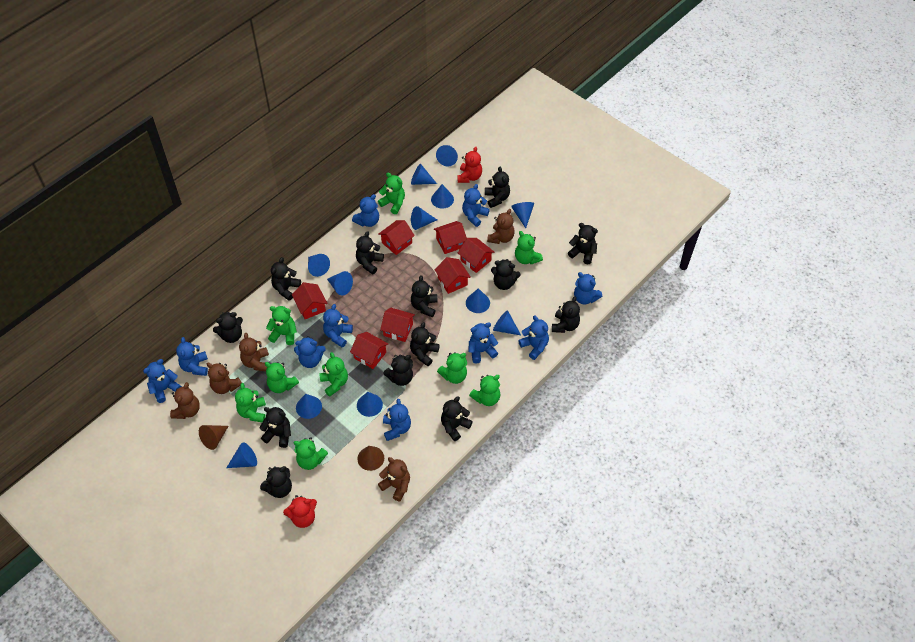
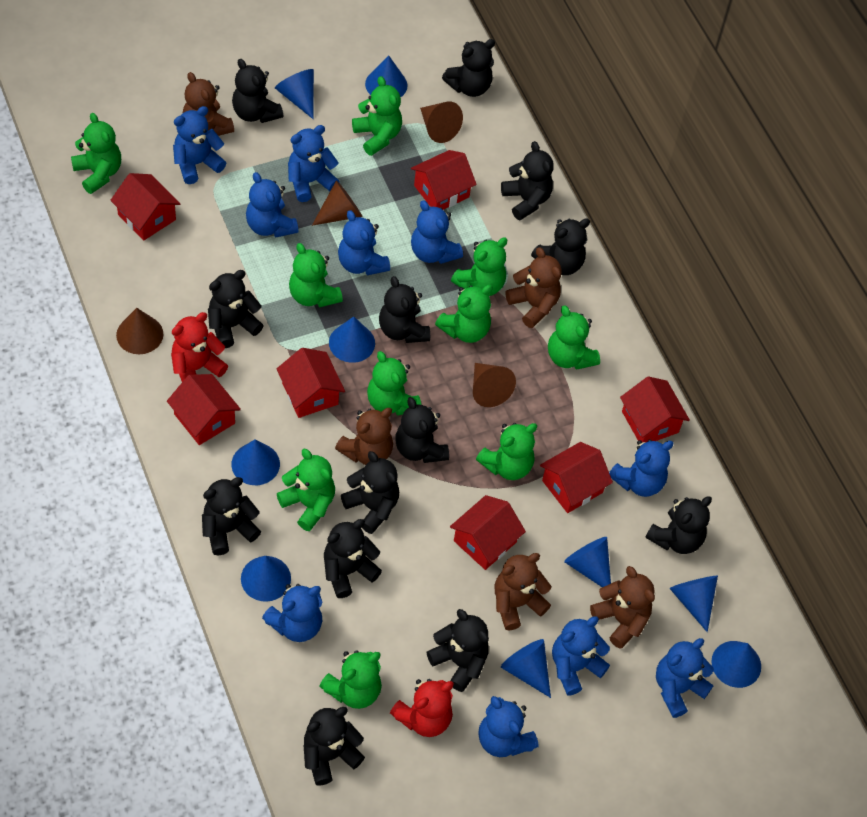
blue cone: [226,443,257,468] [296,394,322,419] [308,254,330,277] [327,271,353,295] [357,392,383,417] [411,164,437,185] [411,206,437,230] [431,184,454,209] [436,145,458,166] [466,288,490,313] [493,310,521,335] [511,202,534,228] = 12 -> [231,439,280,485] [241,556,291,602] [275,69,314,119] [329,317,375,363] [365,55,408,98] [501,639,551,698] [564,537,611,587] [669,576,718,632] [711,641,761,688] = 9
brown cone: [199,425,228,450] [357,446,384,471] = 2 -> [116,308,164,354] [312,180,362,226] [420,102,463,143] [473,363,516,407] = 4
green teddy bear: [235,383,266,422] [265,362,299,393] [266,306,297,345] [293,437,328,470] [319,352,348,397] [378,172,405,214] [437,352,467,384] [469,375,501,406] [515,231,543,265] = 9 -> [71,113,121,194] [277,449,335,531] [289,243,343,307] [319,650,382,709] [352,76,402,156] [367,351,421,416] [435,285,493,343] [451,237,508,296] [476,423,537,480] [548,306,600,370] = 10

